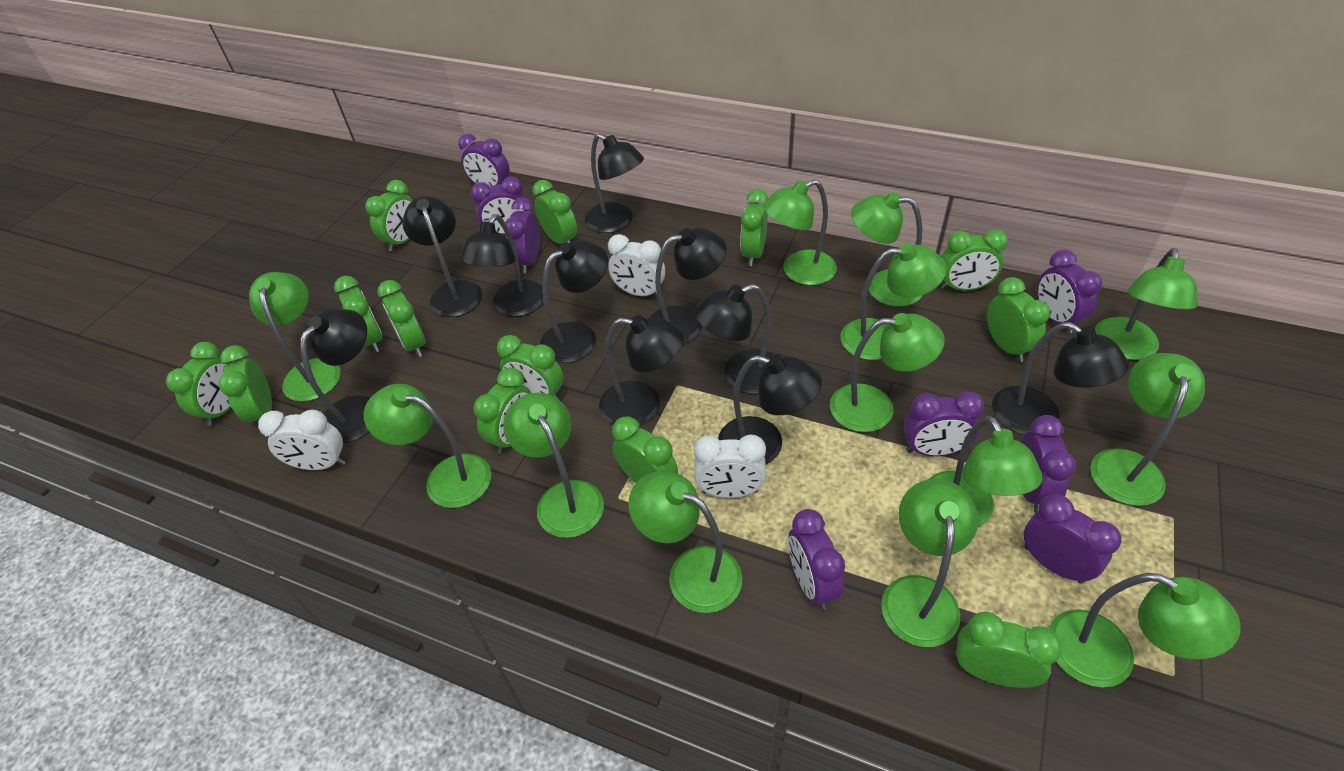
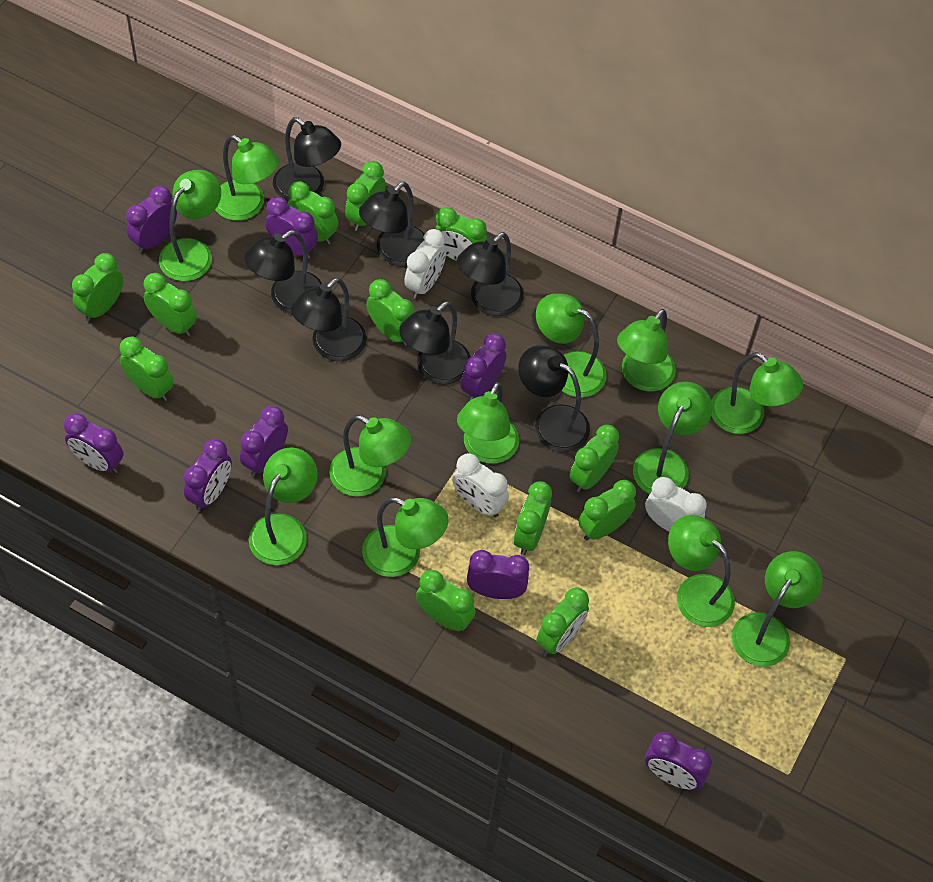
black lamp: [300,309,370,443] [402,196,483,317] [460,214,543,317] [540,240,608,363] [585,133,644,233] [599,315,684,426] [650,228,727,344] [694,284,773,394] [718,354,822,465] [992,322,1129,435] = 10 -> [244,230,322,314] [273,117,341,201] [291,278,367,361] [359,182,425,266] [399,301,471,384] [457,232,524,316] [518,346,590,452] = 7
green clock: [166,342,231,426] [218,345,272,423] [334,276,382,352] [365,180,413,251] [377,280,426,357] [473,367,531,454] [497,335,564,400] [532,180,577,244] [612,416,678,483] [740,189,768,266] [941,229,1008,291] [956,612,1062,688] [987,277,1050,362] = 13 -> [72,253,123,322] [120,337,174,401] [144,273,197,336] [288,181,338,245] [345,161,386,231] [366,279,414,346] [416,570,476,632] [435,207,487,261] [513,481,552,555] [536,587,589,655] [570,425,619,492] [578,480,636,541] = 12
green lamp: [249,272,341,402] [364,384,492,508] [503,393,604,538] [628,471,742,613] [763,179,837,285] [830,313,945,432] [840,243,947,360] [851,192,923,307] [881,479,978,647] [929,416,1043,527] [1049,573,1241,687] [1090,353,1205,506] [1095,248,1198,360] = 13 -> [159,170,221,281] [215,135,280,221] [249,447,318,565] [329,415,411,497] [362,497,449,577] [457,382,519,464] [536,294,607,397] [617,309,676,391] [633,382,712,494] [668,515,735,627] [711,352,803,434] [731,551,823,667] = 12

